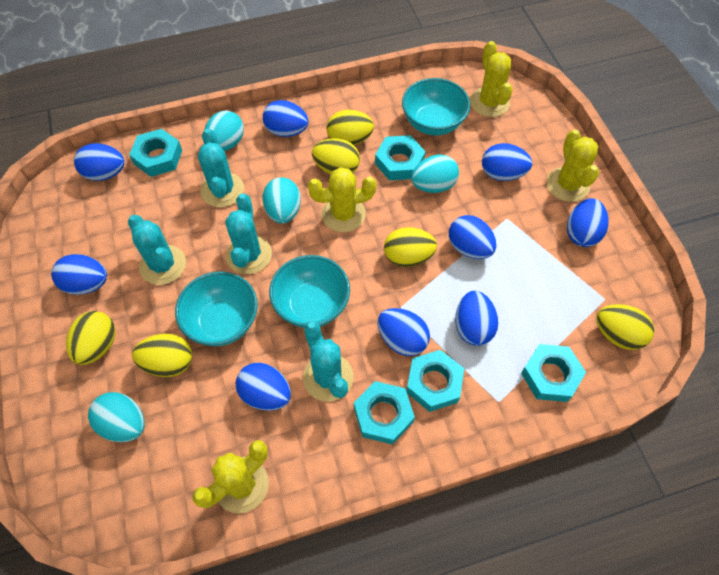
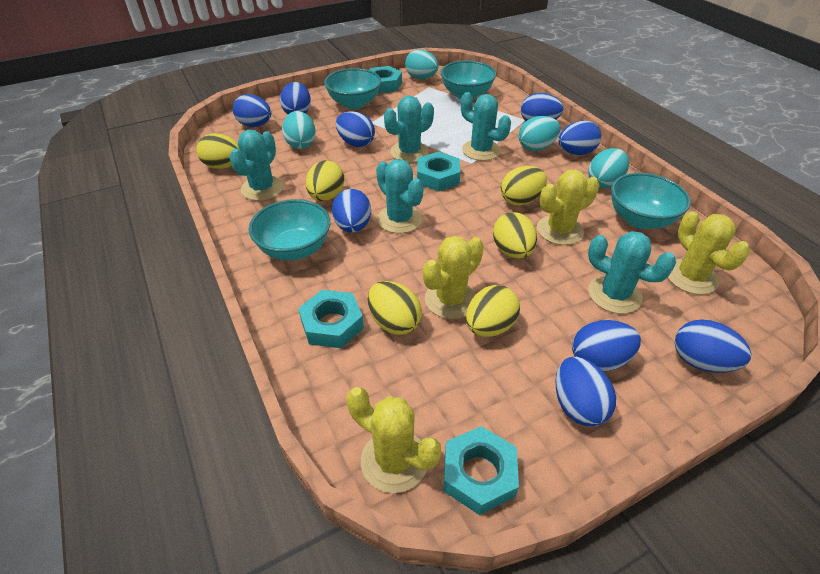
turquoise bowl: [175,271,258,346] [269,255,350,328] [402,78,470,135] = 3 -> [249,199,330,261] [324,68,381,109] [440,60,496,99] [611,173,691,229] = 4
turquoise cactus: [128,215,186,285] [198,128,244,207] [225,193,272,274] [303,321,354,402] = 4 -> [229,130,284,201] [376,159,424,233] [384,96,434,162] [461,92,511,161] [588,231,676,314] = 5
turquoise nut: [129,129,182,177] [354,381,415,445] [375,135,426,180] [406,350,464,412] [521,344,586,402] = 5 -> [298,290,364,348] [369,66,402,93] [417,152,460,191] [443,426,519,515] = 4

